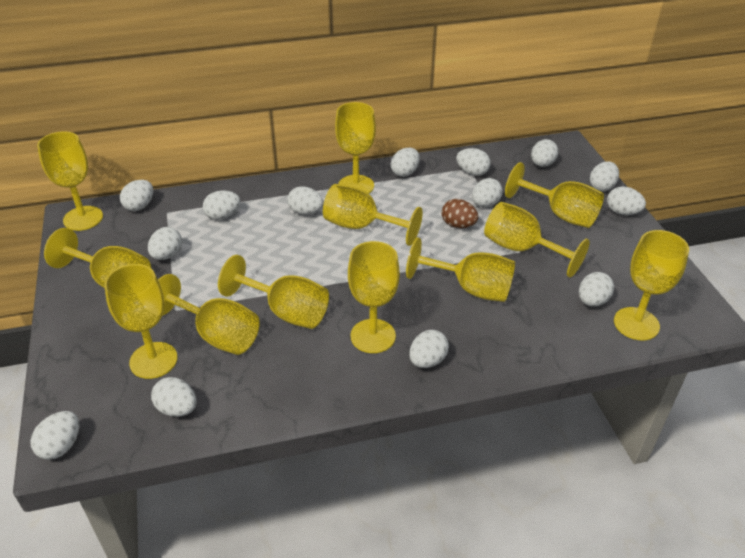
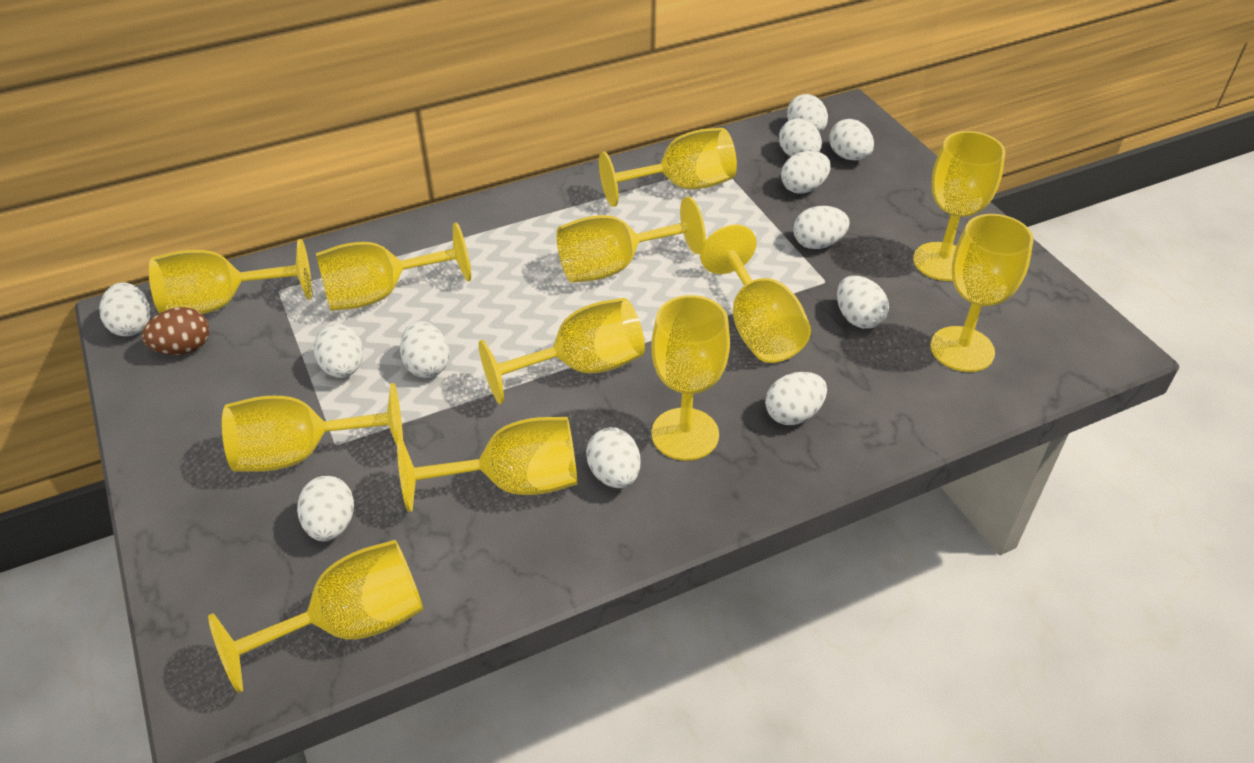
white egg: [30,411,80,460] [120,180,154,211] [148,227,182,260] [151,377,197,417] [203,190,241,220] [287,186,323,215] [391,148,420,177] [409,330,449,368] [456,148,491,176] [472,178,503,207] [531,139,559,167] [579,272,614,307] [590,161,619,192] [607,187,646,215] = 14 -> [99,282,150,336] [297,476,354,541] [314,324,363,378] [400,321,449,378] [586,427,640,488] [765,372,827,425] [779,118,822,157] [781,151,831,194] [787,94,828,133] [793,206,850,249] [829,119,874,161] [837,276,889,329] = 12

